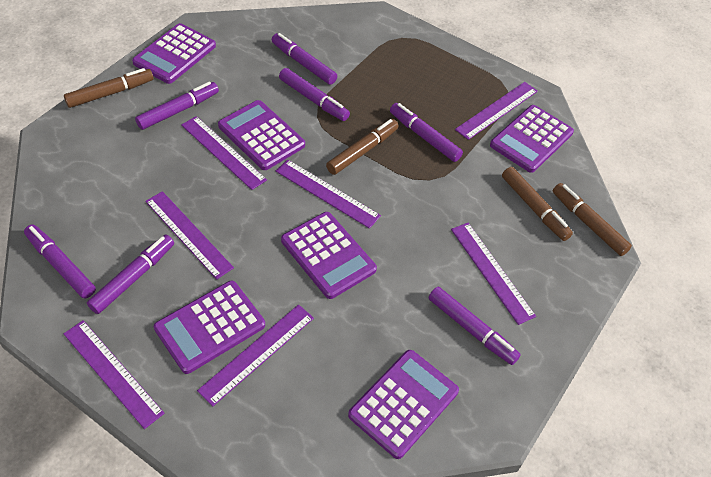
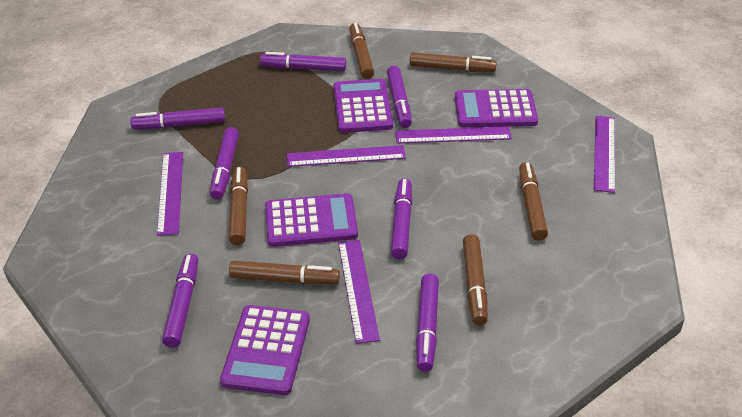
brown marker: [64,68,154,108] [326,119,399,175] [502,167,573,241] [553,183,632,256] = 4 -> [229,167,248,245] [229,261,340,284] [349,23,374,79] [410,52,497,72] [463,234,488,325] [519,162,548,240] = 6
purple calculator: [132,23,216,84] [154,281,265,374] [218,100,305,170] [281,212,377,299] [348,350,459,459] [490,105,574,173] = 6 -> [220,305,310,395] [265,193,358,247] [333,79,393,133] [455,89,538,127] = 4
purple ruler: [64,320,165,429] [145,191,234,279] [181,116,267,190] [197,304,314,407] [276,160,381,229] [451,223,536,325] [455,82,538,140] = 7 -> [157,152,183,236] [287,145,406,167] [338,240,380,344] [395,126,512,144] [594,116,615,193] = 5

